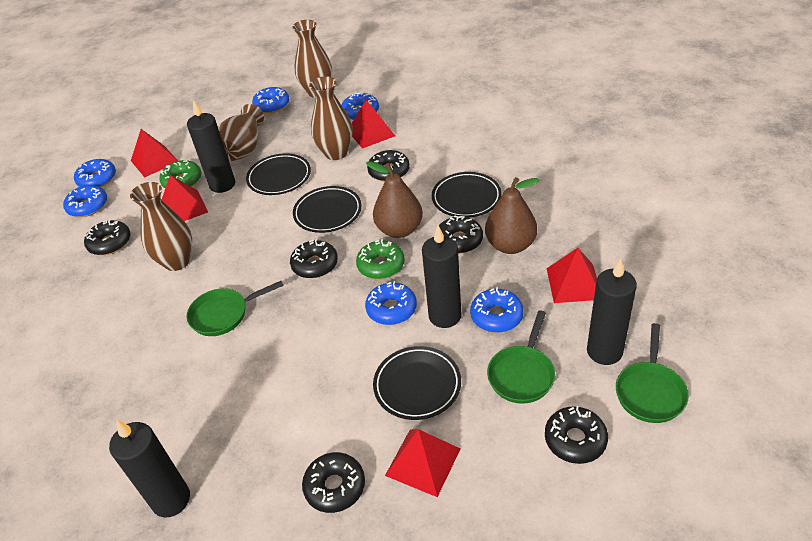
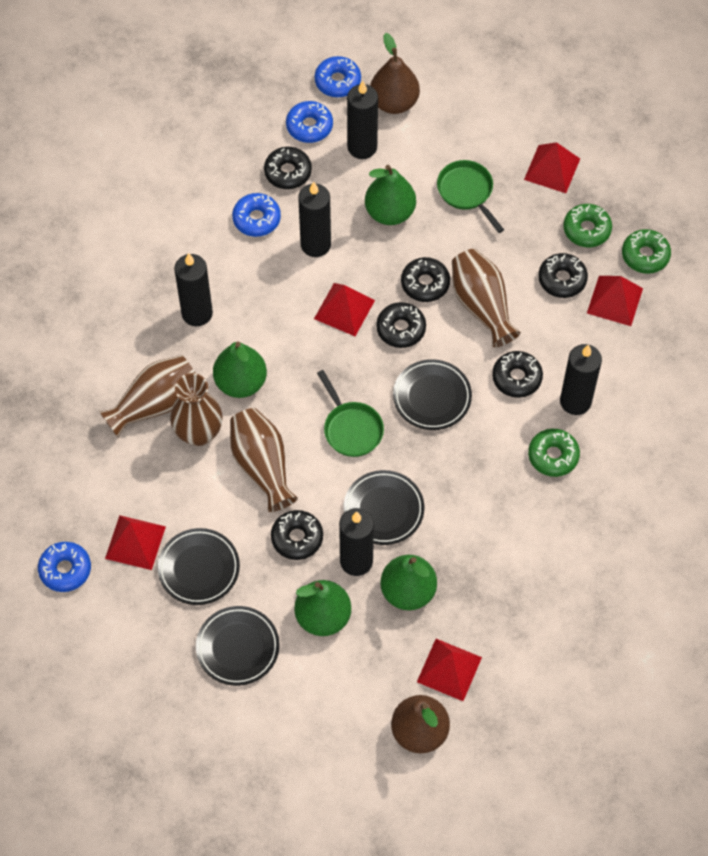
black candle: [109,419,190,517] [187,100,235,193] [422,225,461,328] [587,258,637,365] = 4 -> [174,253,213,326] [298,182,331,257] [339,508,374,576] [347,81,378,159] [560,344,602,415] = 5
blue donut: [63,185,107,217] [74,159,116,187] [252,87,289,113] [342,92,379,120] [365,281,417,325] [470,287,524,333] = 6 -> [38,542,91,592] [232,193,281,237] [286,101,333,143] [314,56,361,97] = 4
green donut: [159,160,201,188] [356,239,405,279] = 2 -> [528,429,580,477] [563,204,612,247] [622,229,671,274] = 3
green pan: [187,281,284,336] [487,310,555,404] [616,323,689,423] = 3 -> [317,370,384,457] [437,160,504,233] = 2
green pear: none = 0 -> [213,342,267,398] [294,580,351,636] [365,165,416,225] [380,555,437,610] = 4

